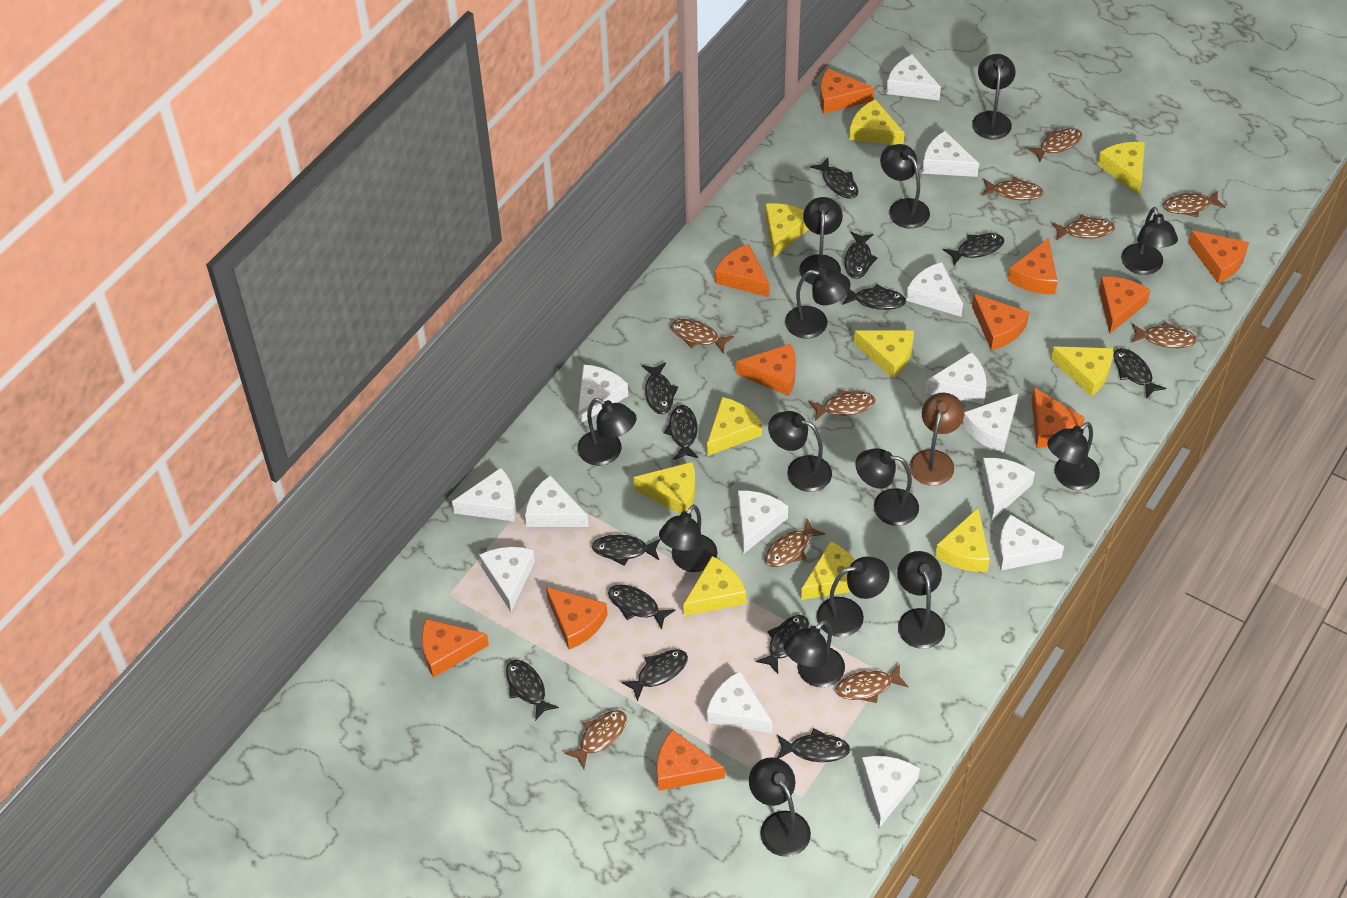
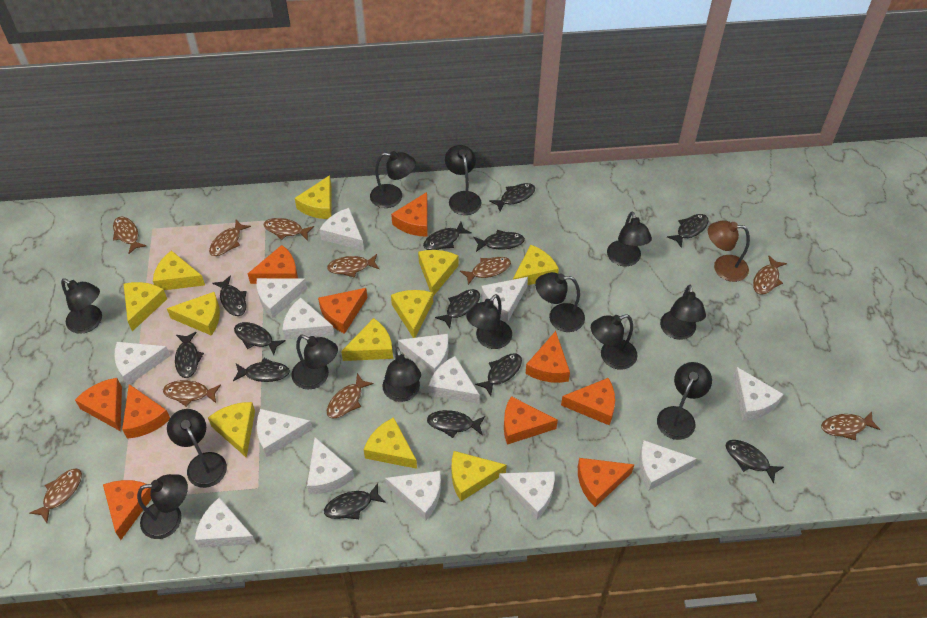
black lamp: [578,398,637,466] [659,505,718,572] [749,757,811,857] [768,411,832,492] [784,620,845,687] [785,269,851,339] [799,197,843,285] [816,557,890,637] [855,448,919,526] [880,144,930,229] [897,551,945,649] [972,54,1016,140] [1047,422,1100,490] [1121,207,1178,275] = 14 -> [61,278,102,334] [137,474,188,539] [167,409,227,488] [291,335,338,389] [370,151,416,208] [382,347,421,402] [445,145,481,215] [466,294,512,349] [535,272,585,332] [591,314,638,370] [607,211,652,266] [657,362,712,440] [660,285,706,340] = 13
orange cheese: [422,619,489,678] [546,587,608,649] [657,729,725,791] [715,244,770,297] [736,344,796,396] [820,68,874,114] [972,294,1029,350] [1008,238,1058,294] [1032,387,1085,448] [1099,277,1151,334] [1188,230,1249,283] = 11 -> [75,378,122,431] [103,480,151,540] [122,384,170,439] [248,245,298,284] [318,288,368,334] [391,192,427,237] [504,396,558,445] [525,331,570,383] [561,378,615,425] [578,458,634,507] = 10
yellow cheese: [633,462,695,515] [683,556,746,616] [707,397,762,456] [765,203,809,258] [801,541,855,600] [849,99,905,145] [854,330,914,379] [935,508,990,572] [1051,346,1113,396] [1098,142,1145,195] = 10 -> [124,282,167,331] [153,250,205,290] [167,292,220,336] [208,402,255,458] [295,175,332,219] [341,318,393,361] [364,417,417,469] [391,290,433,338] [418,250,459,296] [452,451,506,501] [513,245,559,285] = 11

